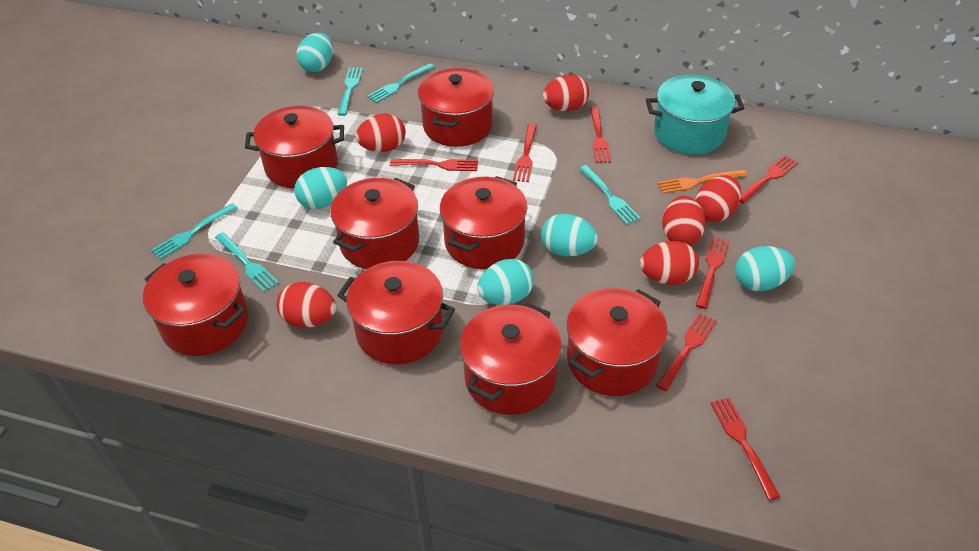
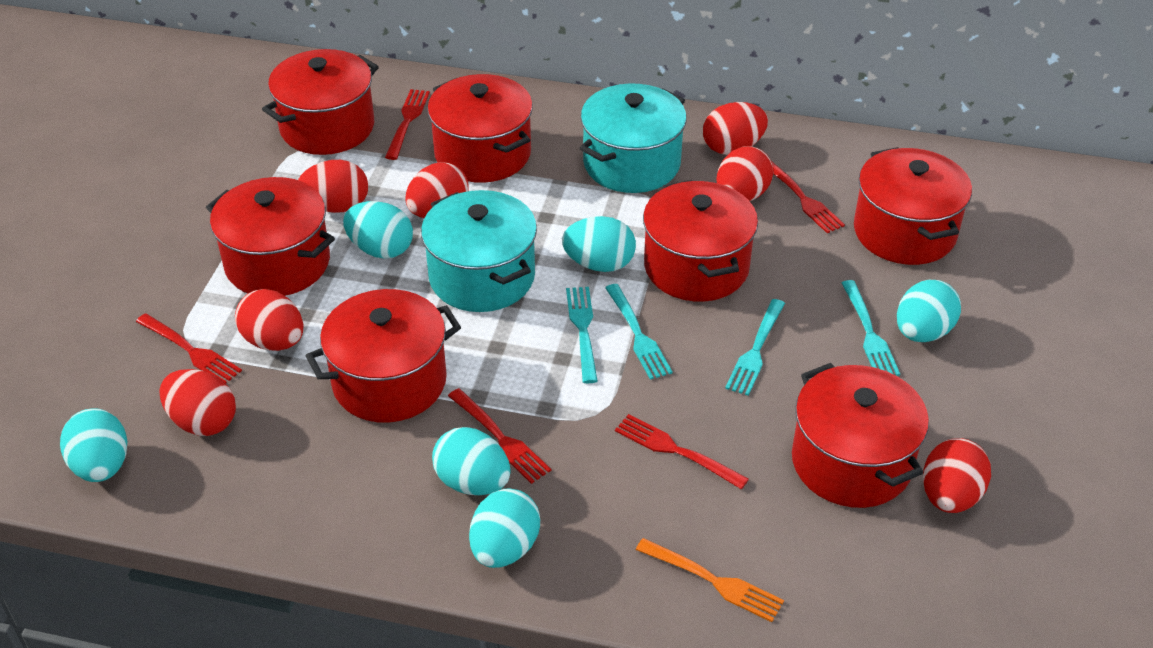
red egg: [277,282,336,328] [356,114,406,152] [543,74,589,111] [640,241,699,285] [662,195,706,245] [695,175,741,222] = 6 -> [160,369,236,436] [235,289,303,351] [298,160,368,213] [405,162,469,218] [703,102,768,155] [716,146,773,201] [923,438,991,513] = 7
red fork: [390,159,478,171] [513,124,537,182] [590,107,611,163] [656,313,717,391] [696,236,730,309] [710,398,780,501] [740,155,798,204] = 7 -> [136,313,242,383] [385,89,430,160] [448,388,551,484] [615,414,749,489] [771,161,845,233] = 5
red pot: [143,254,248,356] [245,106,344,189] [330,178,419,269] [337,260,455,364] [418,68,494,147] [440,176,527,269] [460,303,562,415] [567,288,667,396] = 8 -> [206,177,335,296] [262,49,379,155] [306,289,461,423] [427,74,533,183] [643,180,758,302] [792,363,929,508] [854,147,972,265] = 7
turquoise egg: [294,167,347,209] [297,33,333,72] [477,259,534,305] [541,214,598,257] [735,246,795,291] = 5 -> [60,408,127,482] [343,201,413,258] [432,427,511,495] [469,489,540,568] [562,216,636,272] [897,280,961,342] = 6
turquoise fork: [151,203,238,260] [215,232,279,292] [337,67,363,116] [367,63,434,103] [579,165,641,225] = 5 -> [566,287,598,383] [605,284,673,380] [725,299,785,396] [842,280,900,376] = 4
turquoise pot: [646,75,745,155] = 1 -> [421,190,537,312] [580,84,687,193] = 2

